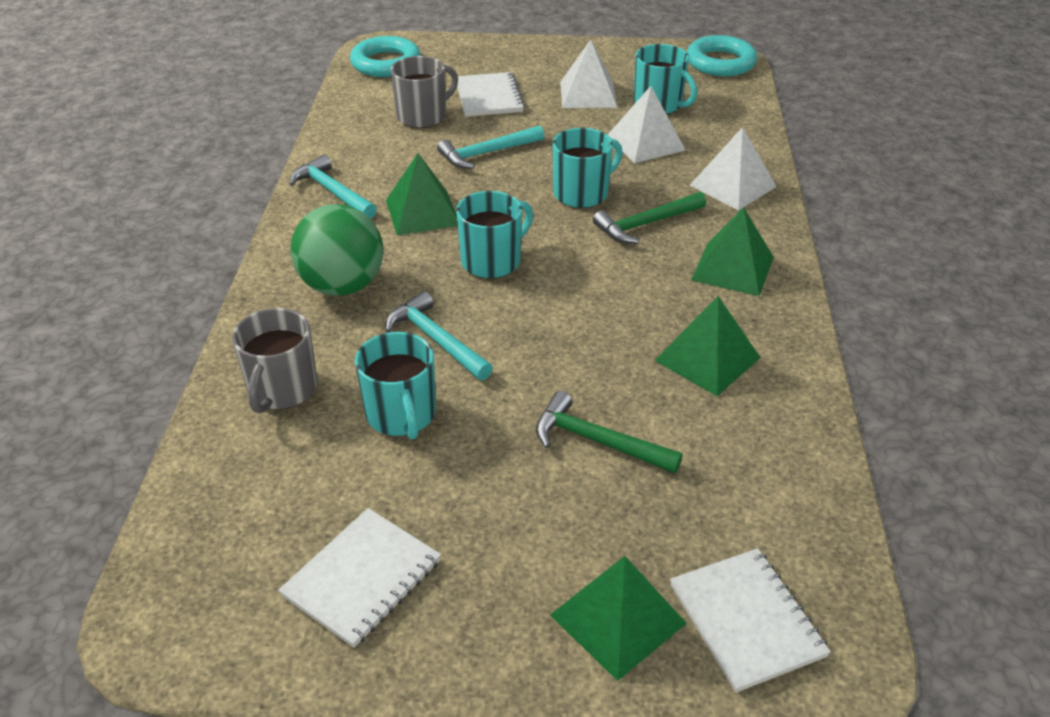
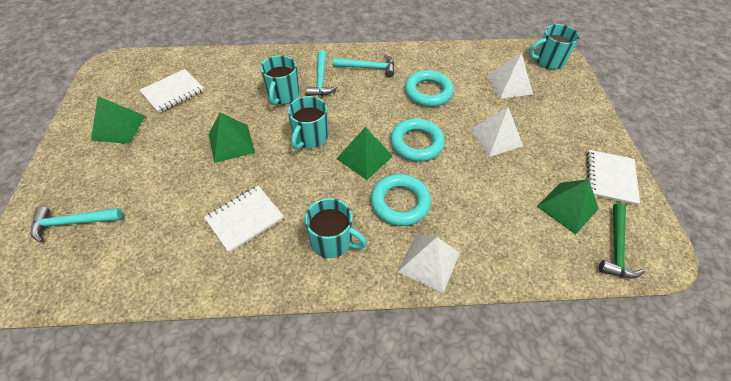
green ball: [291,204,383,296] = 1 -> none = 0
green hammer: [536,391,683,474] [593,192,706,244] = 2 -> [599,203,645,278] = 1
grey mug: [232,308,317,413] [391,56,458,128] = 2 -> none = 0
turquoise ring: [350,36,421,77] [687,35,757,76] = 2 -> [371,174,431,226] [390,118,445,162] [405,70,454,107] = 3

